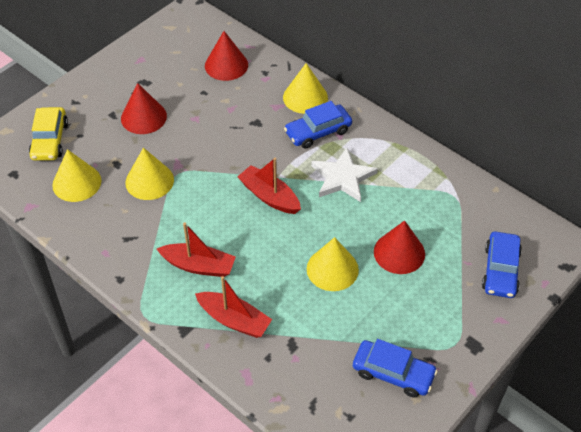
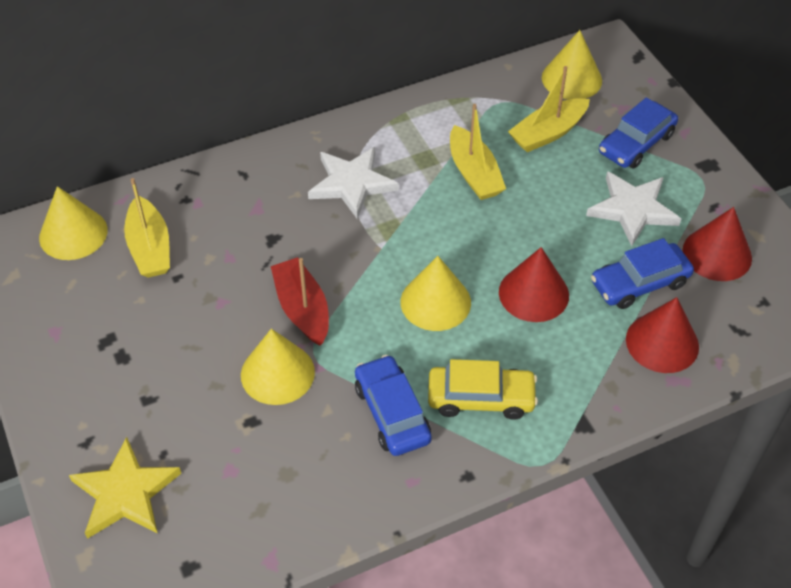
red boat: [157,222,236,277] [195,276,272,338] [237,158,301,214] = 3 -> [271,257,329,346] = 1
white star: [311,148,378,202] = 1 -> [308,147,399,219] [586,171,681,246] = 2
yellow boat: none = 0 -> [124,178,170,278] [450,104,506,200] [508,66,590,152] = 3
yellow star: none = 0 -> [69,437,181,539] = 1

